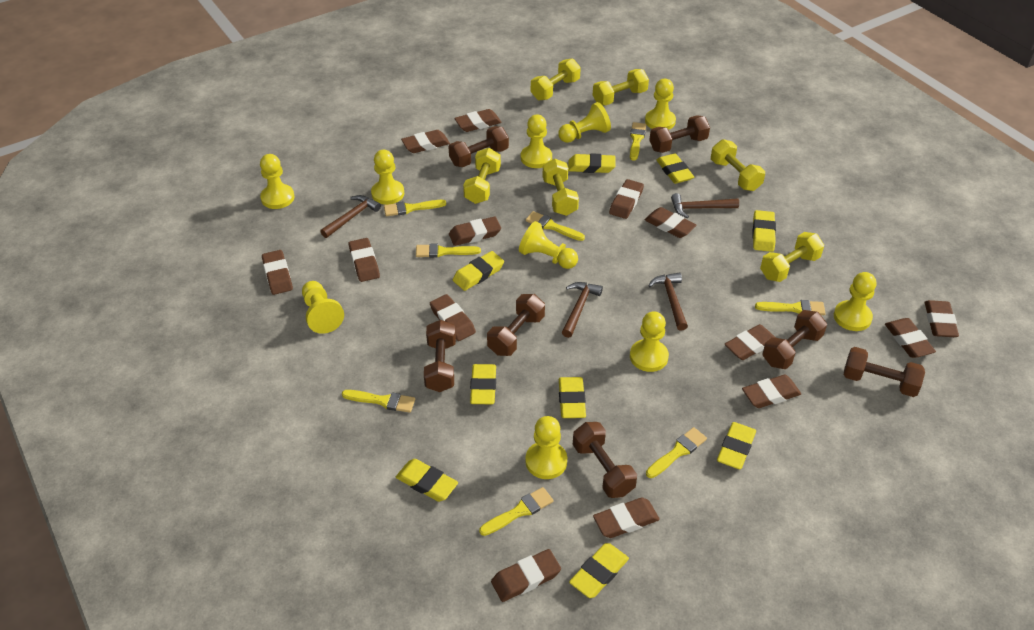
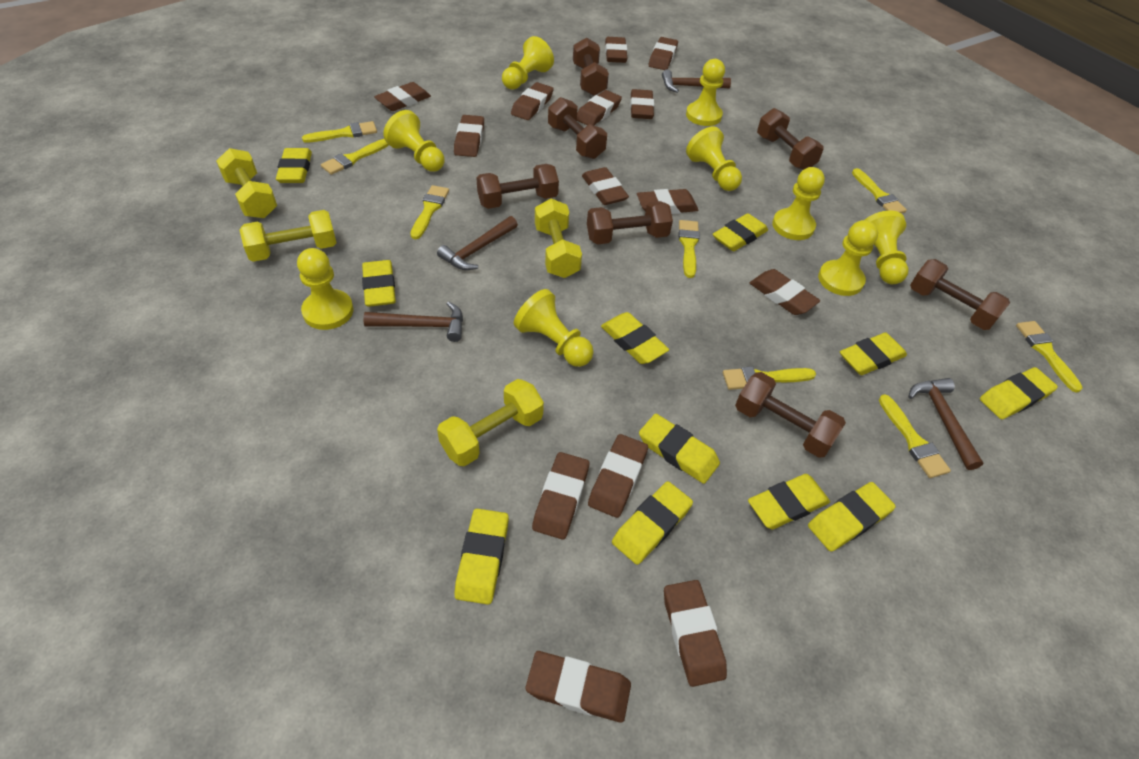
yellow dumbbell: [463,148,501,204] [531,58,581,100] [543,159,579,216] [593,69,649,105] [711,139,765,191] [760,232,824,282] = 6 -> [216,148,277,218] [239,210,337,262] [437,379,544,466] [535,198,582,278] = 4
yellow eraser: [396,459,458,502] [453,251,504,291] [470,364,496,404] [559,377,586,418] [568,153,615,173] [569,543,629,598] [656,153,694,184] [717,422,756,469] [752,210,776,252] = 9 -> [276,148,312,183] [362,260,396,307] [454,509,509,604] [601,312,669,364] [612,481,693,565] [639,414,720,484] [713,213,768,251] [748,474,830,529] [808,482,896,552] [840,332,907,375] [980,367,1058,419] = 11
yellow pawn: [260,154,295,209] [302,281,344,334] [371,150,404,205] [519,221,578,269] [521,115,552,168] [525,416,567,479] [558,102,611,143] [630,311,669,372] [645,79,676,130] [834,272,876,331] = 10 -> [297,248,354,330] [383,110,444,172] [502,36,554,90] [514,289,593,367] [686,59,725,126] [686,126,742,191] [772,167,825,240] [818,220,878,296] [865,210,908,284] = 9

